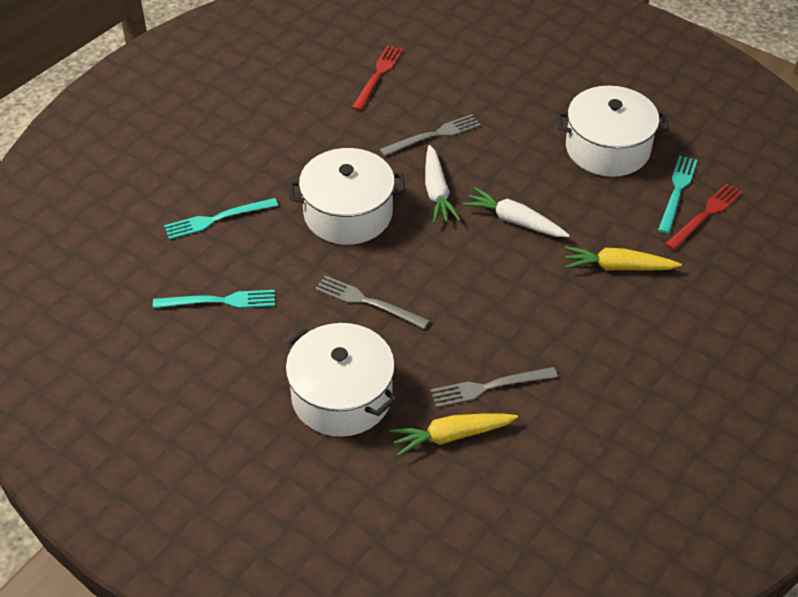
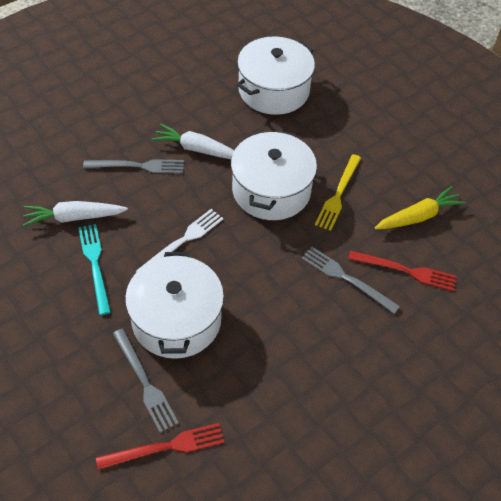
turquoise fork: [153,290,275,308] [164,198,278,240] [658,155,697,234] = 3 -> [78,224,111,315] = 1
white fork: none = 0 -> [136,209,223,272] = 1
yellow carrot: [389,414,518,456] [565,246,682,271] = 2 -> [375,186,466,229] = 1
yellow fork: none = 0 -> [315,154,361,231] = 1

